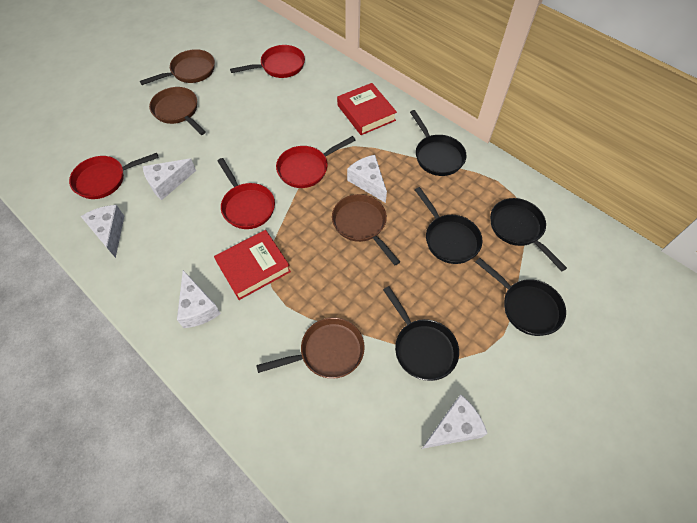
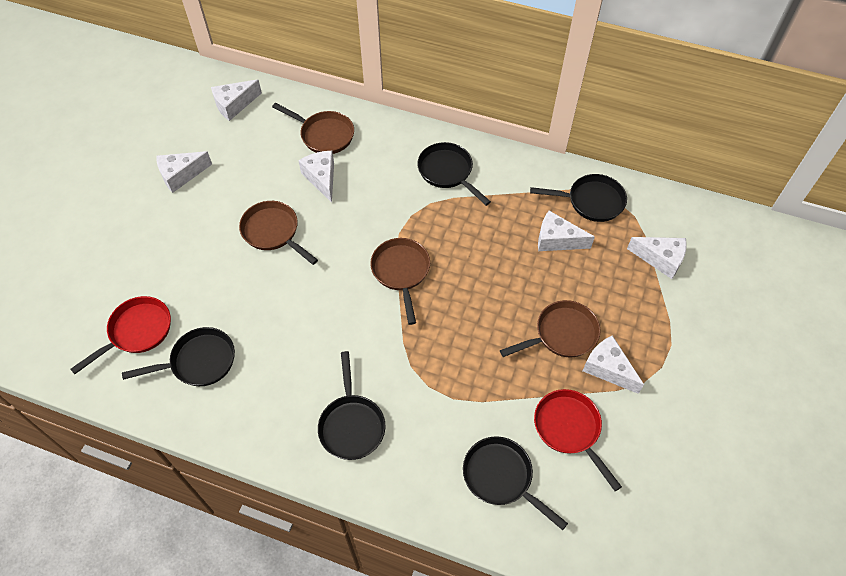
red book: [214,230,291,300] [337,83,397,135] = 2 -> none = 0
red pan: [69,153,159,199] [218,158,275,229] [230,45,305,78] [276,136,355,188] = 4 -> [70,296,171,374] [534,389,622,491] = 2
white cheese: [81,205,124,258] [143,159,196,200] [177,270,221,328] [347,155,387,203] [422,394,488,449] = 5 -> [157,151,212,193] [211,79,262,121] [298,151,334,203] [538,211,595,251] [583,335,644,394] [627,237,687,279] = 6

